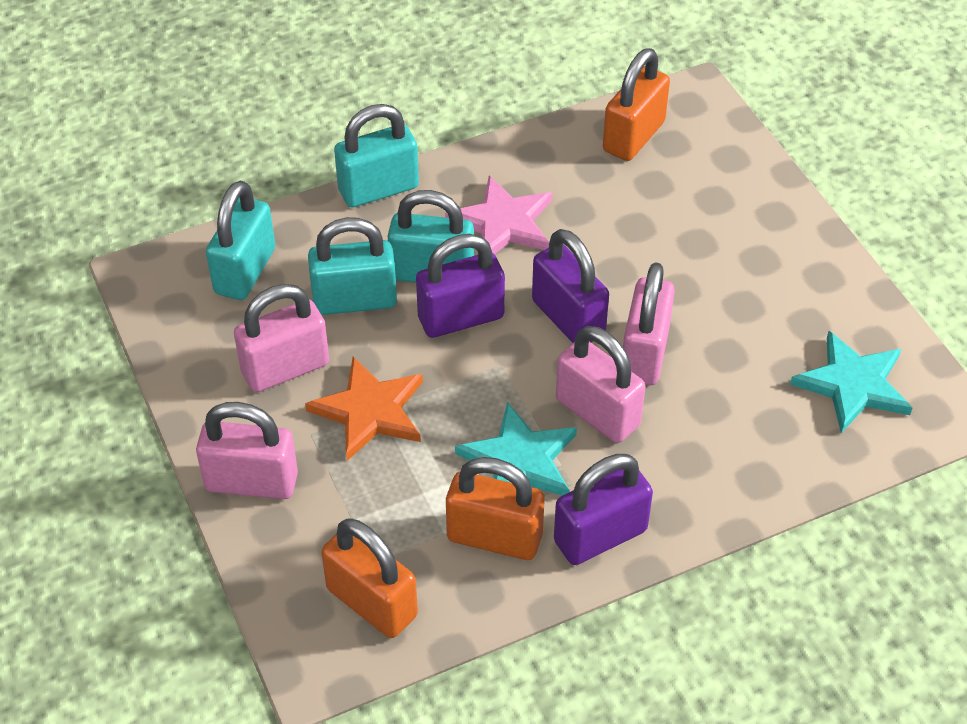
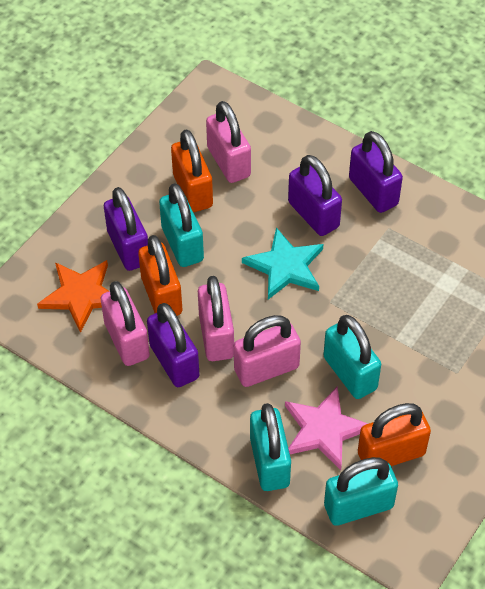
purple padlock: [416,234,505,338] [532,229,609,343] [554,454,653,565] = 3 -> [104,187,148,271] [147,303,199,387] [288,155,342,236] [349,131,403,213] = 4
turquoise star: [455,402,577,496] [790,331,913,433] = 2 -> [242,227,323,300] = 1

